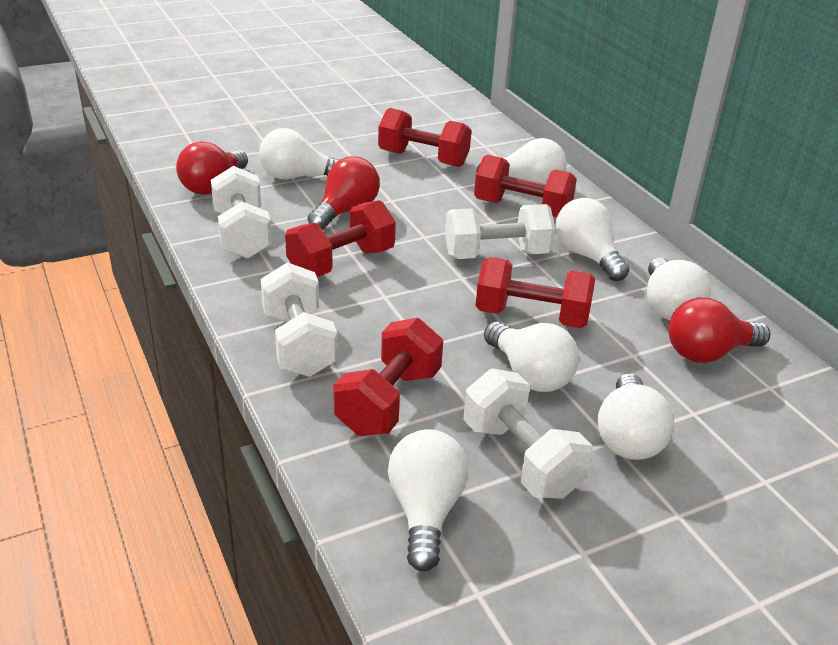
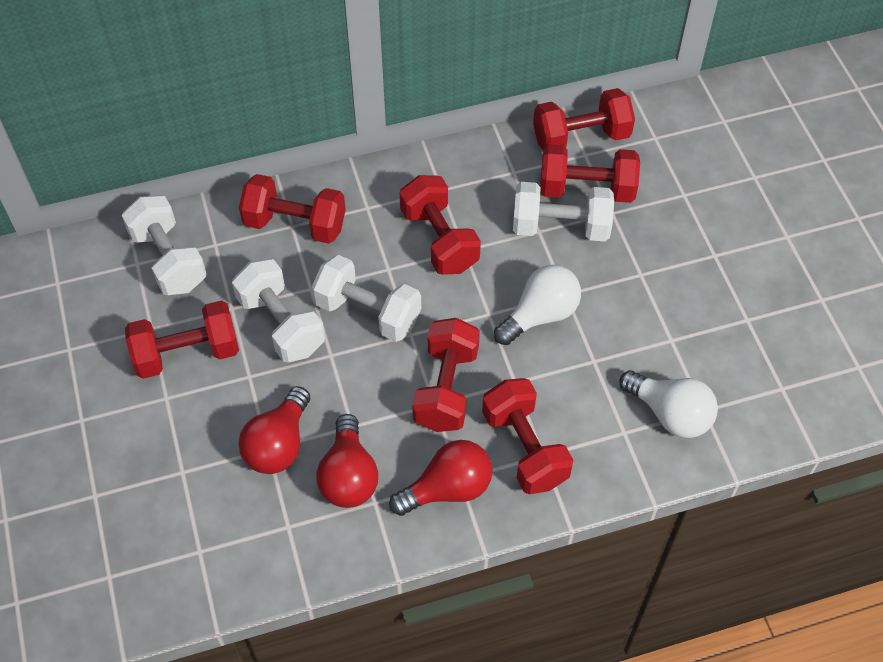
red dumbbell: [285,200,396,277] [334,318,443,436] [378,108,472,167] [474,155,577,217] [476,257,595,328] = 5 -> [125,300,239,379] [239,174,346,244] [399,175,481,275] [412,318,480,432] [482,378,573,494] [533,88,635,150] [540,144,640,203] = 7
white light bulb: [259,128,339,180] [388,429,468,571] [476,138,566,184] [484,322,579,392] [555,198,630,281] [597,373,674,460] [647,258,711,320] = 7 -> [494,265,581,345] [619,370,718,438] = 2

